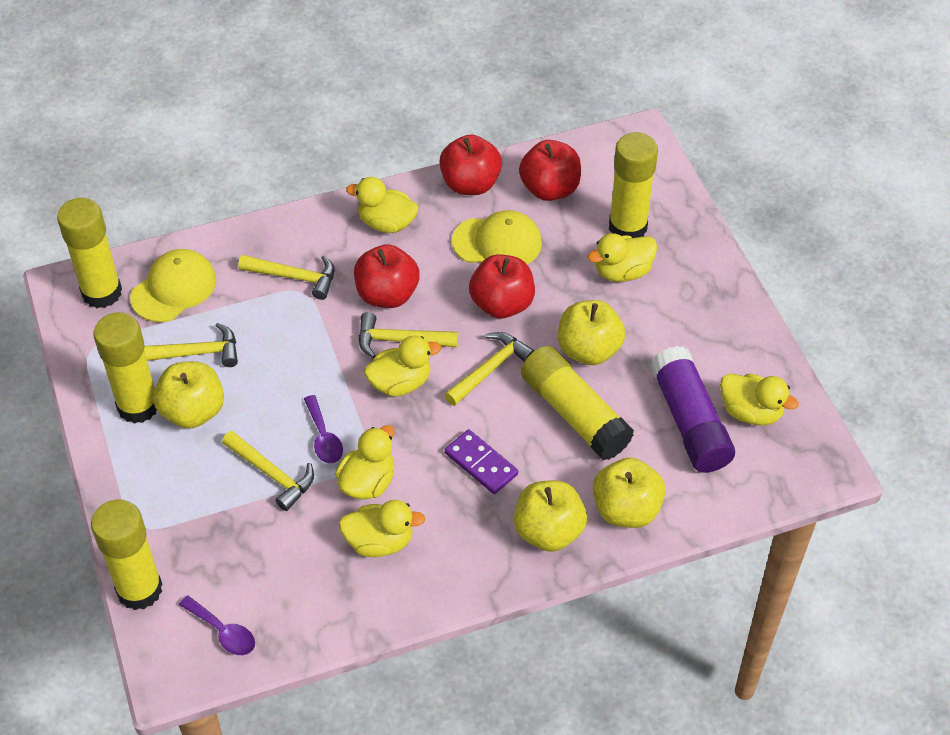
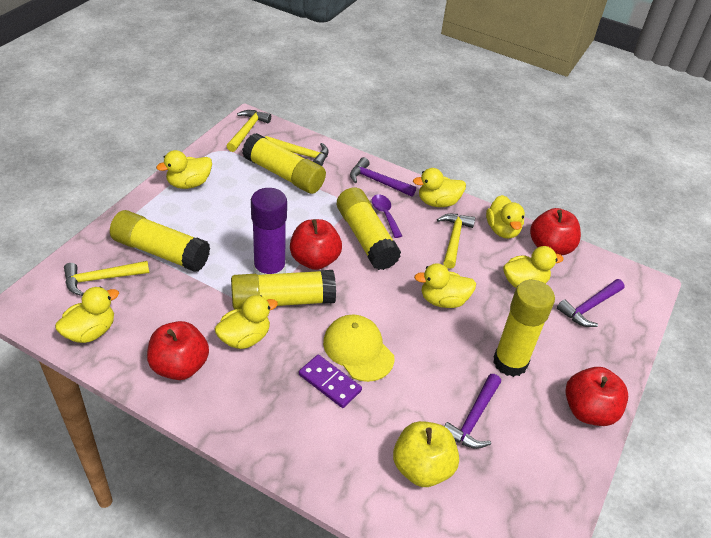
purple hammer: none = 0 -> [350,157,416,197] [444,374,501,449] [557,279,625,327] = 3
purple spoon: [179,596,255,655] [304,395,343,464] = 2 -> [372,194,402,238] = 1
yellow apple: [153,361,224,428] [514,480,587,552] [558,300,625,365] [593,457,666,528] = 4 -> [393,421,459,487] = 1
yellow cap: [130,249,216,322] [452,210,542,264] = 2 -> [323,315,394,382] = 1
yellow duck: [335,425,395,500] [339,500,425,557] [346,177,419,233] [364,336,441,396] [587,233,657,282] [720,373,799,425] = 6 -> [55,287,119,343] [156,150,212,189] [215,295,278,349] [413,168,466,207] [414,263,476,308] [486,195,525,239] [503,246,564,288] = 7
yellow hammer: [144,323,238,367] [222,431,314,511] [238,255,335,300] [359,312,458,358] [445,332,535,406] = 5 -> [64,261,149,296] [227,110,271,152] [265,136,329,166] [437,214,475,269] = 4

